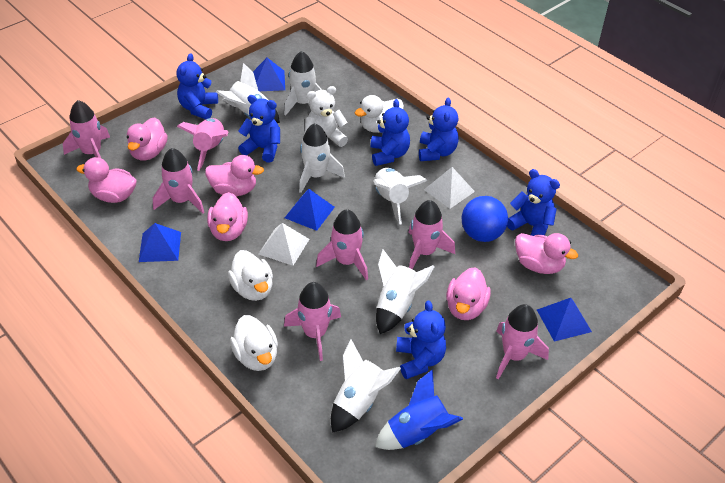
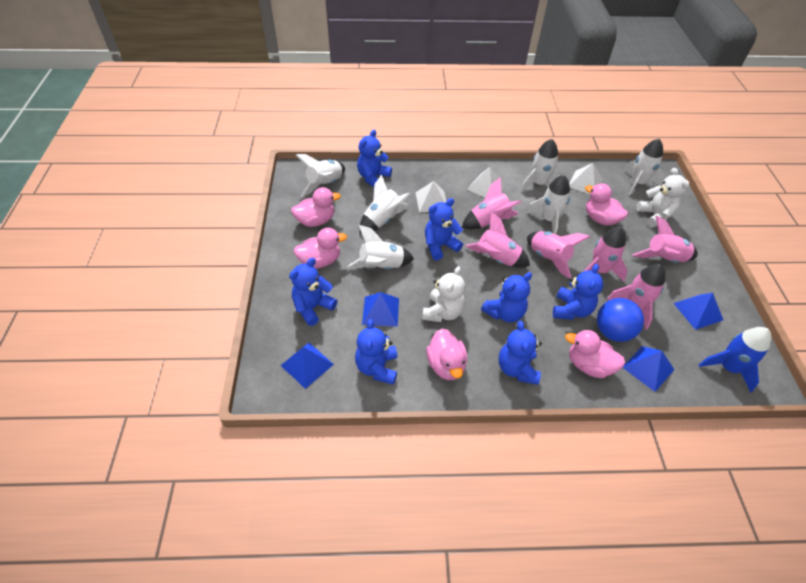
blue teddy bear: [176,53,218,119] [238,95,280,163] [370,99,410,166] [396,301,446,379] [419,98,459,161] [507,169,560,236] = 6 -> [289,258,337,326] [355,319,397,385] [357,130,392,187] [425,198,463,260] [481,272,532,322] [499,321,542,385] [553,264,603,320] = 7
pink duck: [76,157,137,203] [127,117,168,161] [205,155,264,196] [207,192,248,241] [446,267,491,320] [515,233,578,274] = 6 -> [291,187,341,227] [294,228,347,268] [426,329,467,380] [565,330,625,378] [585,183,628,226] = 5
pink rocket: [63,100,110,158] [153,148,204,213] [177,118,229,171] [284,282,341,361] [316,209,368,280] [408,200,455,269] [496,304,549,379] = 7 -> [462,177,521,229] [466,211,530,268] [527,231,590,279] [583,227,628,281] [607,264,665,329] [632,216,698,263] = 6
white duck: [228,250,273,301] [230,315,278,371] [355,95,404,133] = 3 -> none = 0
white pyramid: [259,223,309,266] [424,167,475,209] = 2 -> [415,181,446,213] [467,167,505,198] [569,163,603,194] = 3
white teddy bear: [305,86,348,147] = 1 -> [422,266,465,322] [636,168,689,227] = 2

